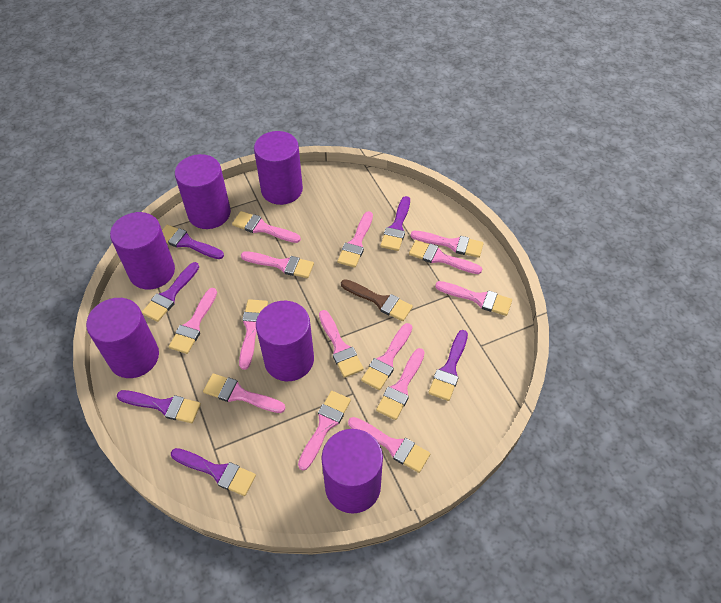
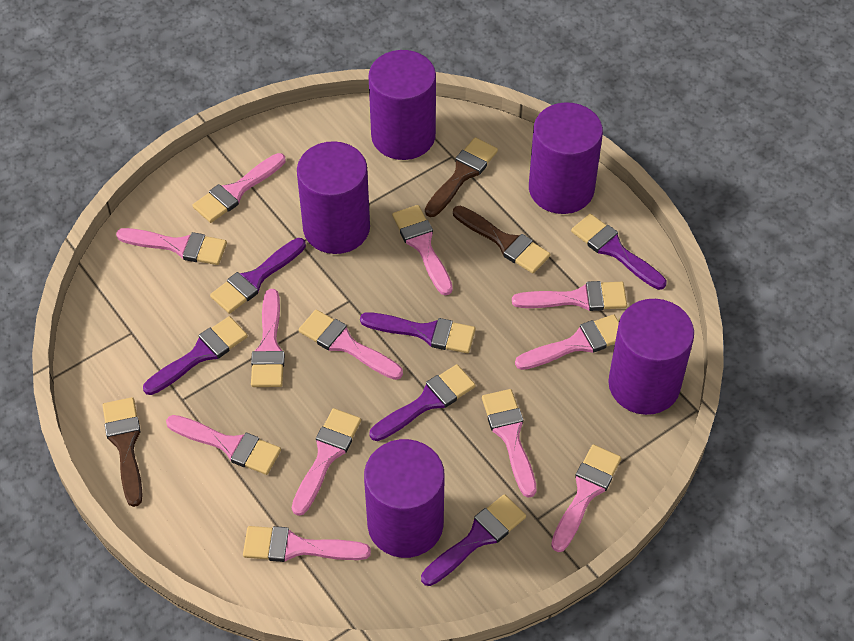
brown brush: [341,279,413,321] = 1 -> [103,397,143,507] [425,137,498,217] [453,206,550,274] = 3
pink brush: [169,288,217,354] [203,373,286,413] [232,211,301,243] [239,299,268,370] [241,251,314,278] [298,391,351,470] [319,310,363,378] [337,211,373,268] [348,417,430,473] [361,323,412,390] [376,348,425,420] [409,240,482,274] [411,231,484,258] [435,281,512,316] = 14 -> [116,228,227,265] [166,415,281,475] [192,153,286,223] [243,526,371,562] [251,289,285,387] [292,408,361,516] [299,309,403,380] [392,205,453,295] [482,389,537,498] [512,281,627,311] [515,314,619,370] [551,445,621,552] = 12
purple cylinder: [86,298,159,378] [110,212,175,289] [175,154,231,229] [254,131,303,205] [256,301,314,381] [321,429,383,514] = 6 -> [297,141,370,254] [364,439,445,558] [369,50,436,160] [529,102,603,214] [608,299,694,415] = 5

